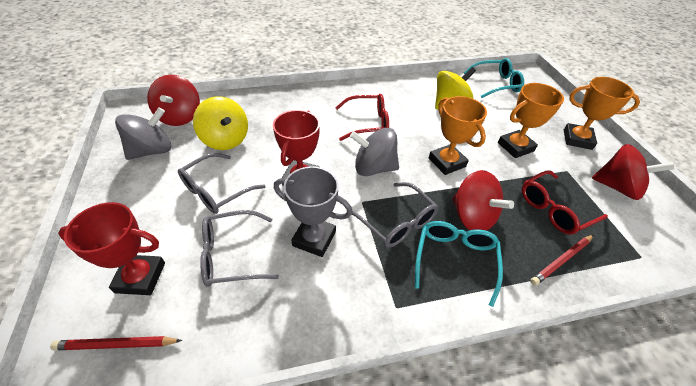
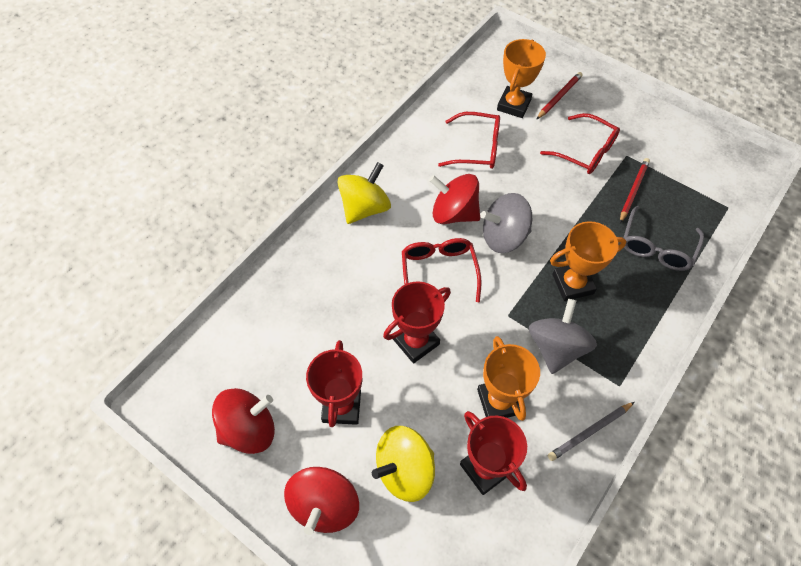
grey glasses: [178,153,266,214] [200,210,279,287] [352,182,438,248] = 3 -> [623,206,704,271] = 1
grey pencil: none = 0 -> [548,402,634,461] = 1
grey trophy: [274,166,352,257] = 1 -> none = 0
red glasses: [335,94,389,141] [522,170,608,234] = 2 -> [402,238,482,302] [438,112,500,169] [540,113,620,174] = 3
red trophy: [58,202,165,295] [273,110,320,186] = 2 -> [306,340,362,427] [383,281,451,363] [460,411,527,495] = 3
turquoise glasses: [415,221,503,307] [464,58,524,98] = 2 -> none = 0

